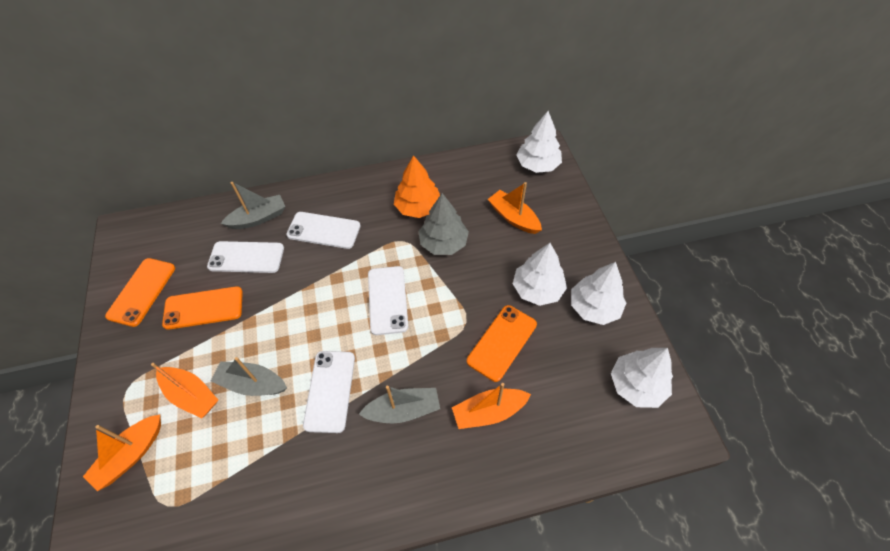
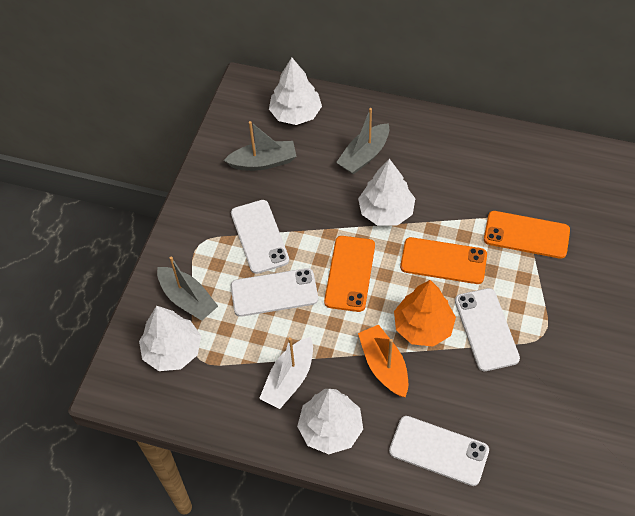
grey tree: [418,193,469,255] = 1 -> none = 0
orange boat: [83,415,161,491] [151,363,218,419] [452,383,531,429] [488,182,542,234] = 4 -> [358,325,408,397] = 1
white boat: none = 0 -> [259,337,313,409] = 1

